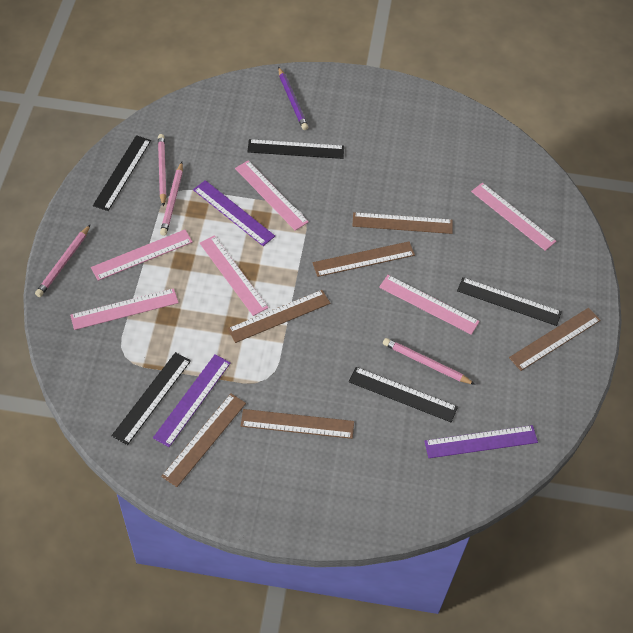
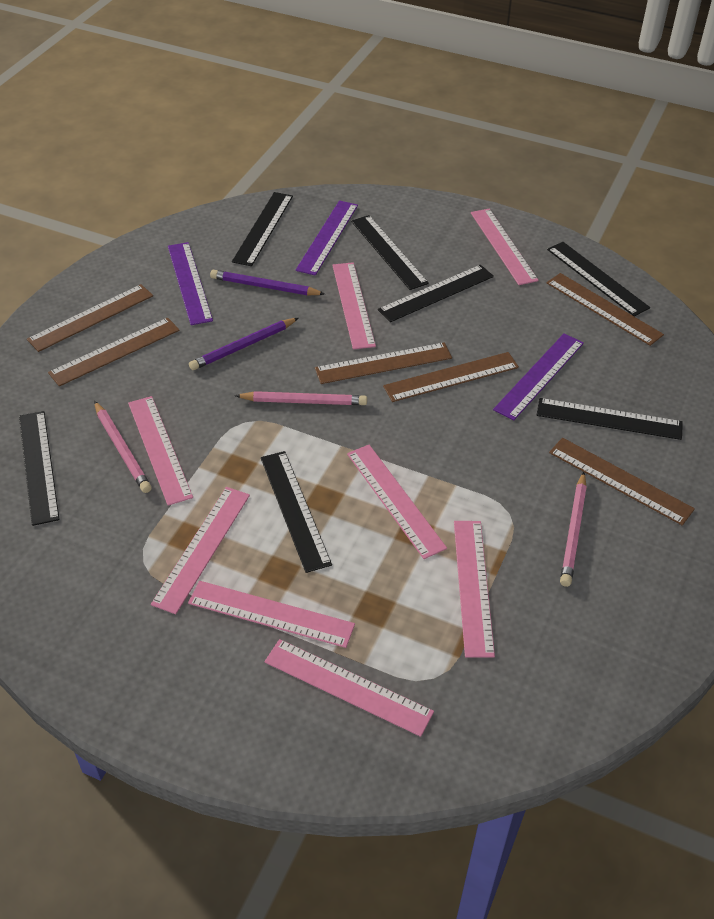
black ruler: [93,135,151,211] [112,352,191,445] [247,139,344,159] [349,367,458,422] [457,277,562,326] = 5 -> [19,411,60,526] [232,192,293,266] [261,451,332,573] [351,215,429,290] [378,265,494,322] [537,398,683,440] [547,242,650,317] = 7
pink pencil: [35,225,90,297] [158,134,166,207] [160,162,183,236] [383,338,475,385] = 4 -> [94,401,152,493] [234,391,367,405] [560,472,587,587] = 3
pink ruler: [70,288,179,330] [91,230,193,281] [200,235,268,316] [235,160,308,231] [379,275,480,335] [471,182,556,251] = 6 -> [128,396,193,506] [151,487,250,614] [188,581,355,648] [264,639,434,737] [332,262,376,349] [347,445,447,559] [454,521,495,658] [471,209,539,285] = 8
purple pencil: [278,67,308,130] = 1 -> [189,318,298,370] [210,270,325,295] = 2

